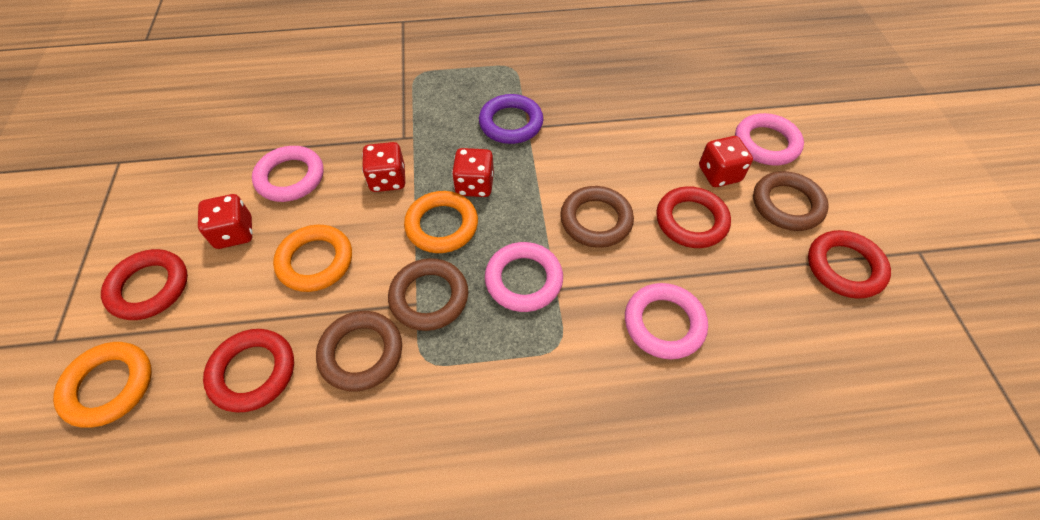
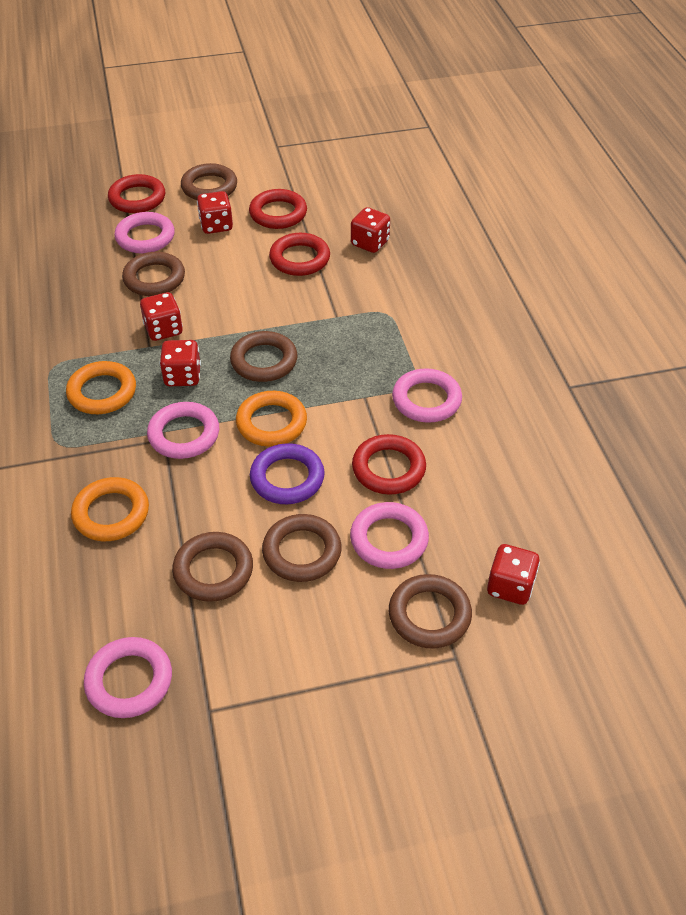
brown ring: [316,311,402,391] [388,258,468,331] [560,186,634,248] [753,171,829,231] = 4 -> [122,252,185,296] [172,532,253,602] [181,163,237,200] [230,331,297,382] [262,514,342,582] [389,574,472,649] = 6
pink ring: [252,146,324,202] [485,242,563,312] [625,283,708,359] [735,113,804,165] = 4 -> [84,637,172,718] [115,212,175,254] [147,402,219,459] [350,502,429,569] [392,368,462,423] = 5
red dice: [198,194,253,249] [362,142,405,192] [452,148,494,197] [699,136,753,187] = 4 -> [140,292,183,341] [160,340,201,386] [197,191,233,234] [351,207,390,253] [487,544,540,605] = 5

